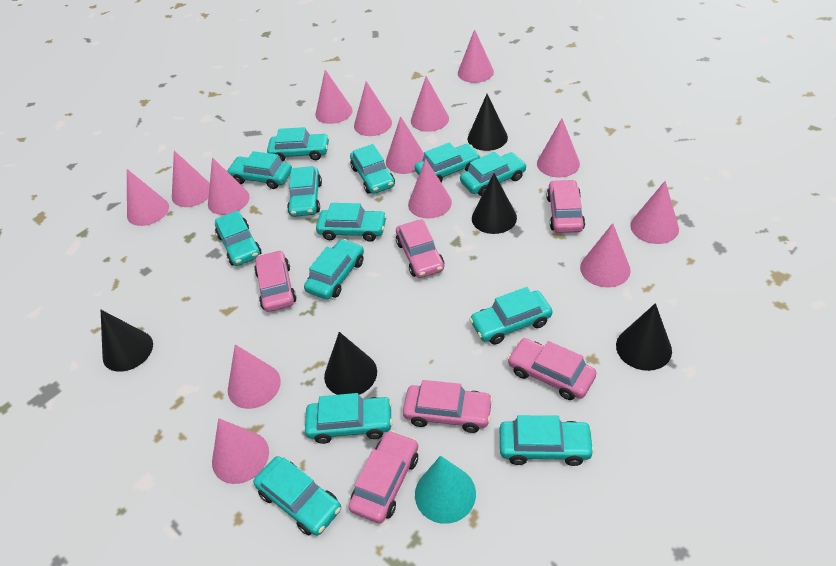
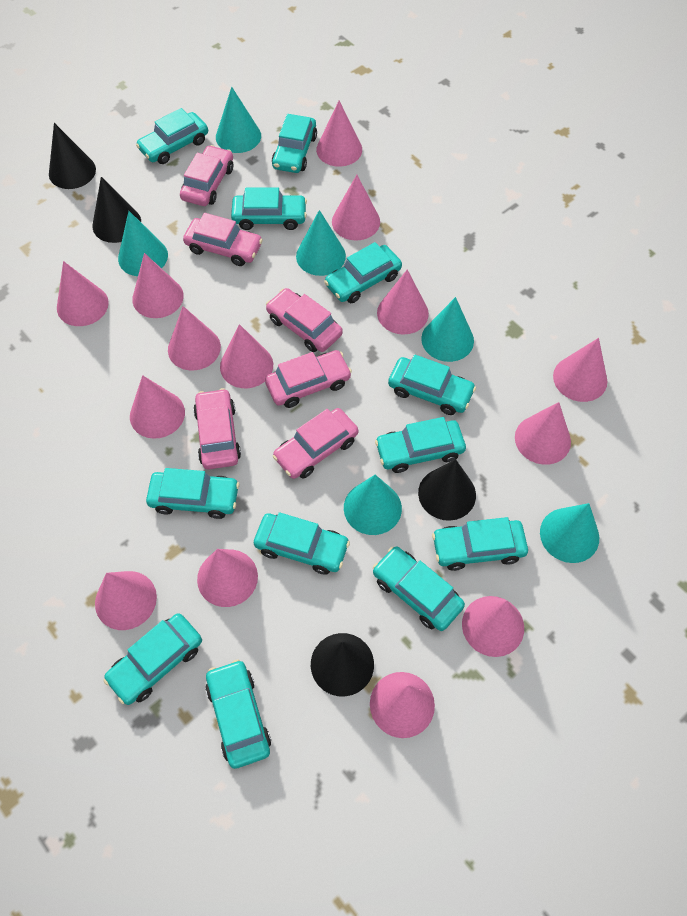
black cone: [101,310,153,372] [324,332,377,395] [468,94,508,151] [472,173,517,234] [616,303,672,371] = 5 -> [49,123,96,189] [93,177,141,243] [311,633,374,697] [418,459,476,521] = 4
turquoise car: [215,211,261,266] [227,151,292,189] [253,456,341,536] [267,127,329,162] [287,166,322,217] [304,239,364,299] [305,393,393,444] [316,203,387,242] [350,144,395,194] [415,142,481,182] [460,152,527,196] [469,287,552,344] [500,415,595,466] = 13 -> [104,613,202,705] [136,108,208,164] [146,468,239,519] [205,659,271,769] [231,187,307,230] [254,512,350,575] [272,114,317,173] [324,242,402,303] [373,547,465,631] [375,417,466,473] [388,355,476,415] [432,517,528,571] = 12
turquoise cone: [415,456,476,524] = 1 -> [118,211,168,276] [216,87,261,153] [296,210,346,276] [344,475,402,535] [421,297,474,362] [540,503,599,563] = 6

